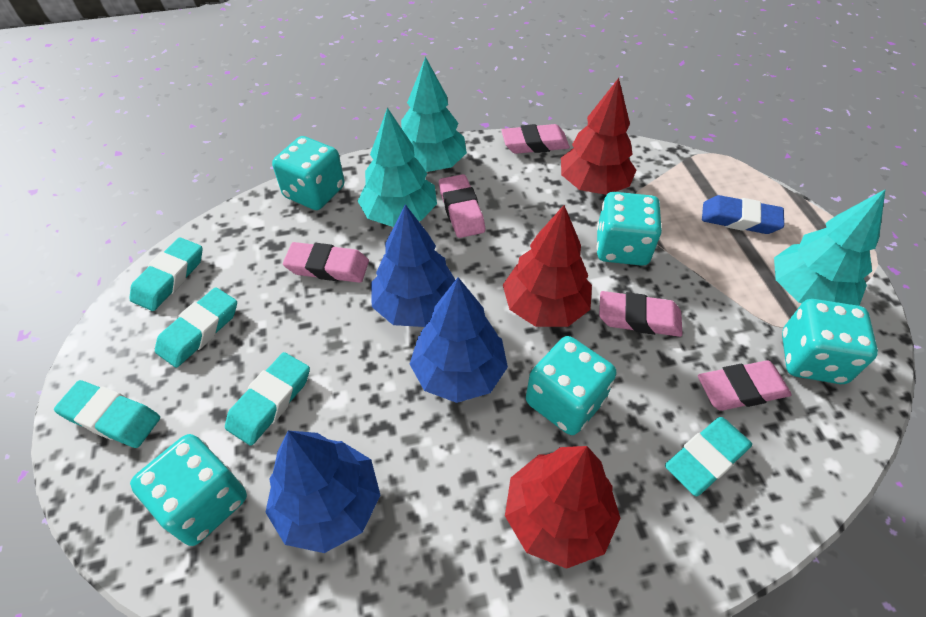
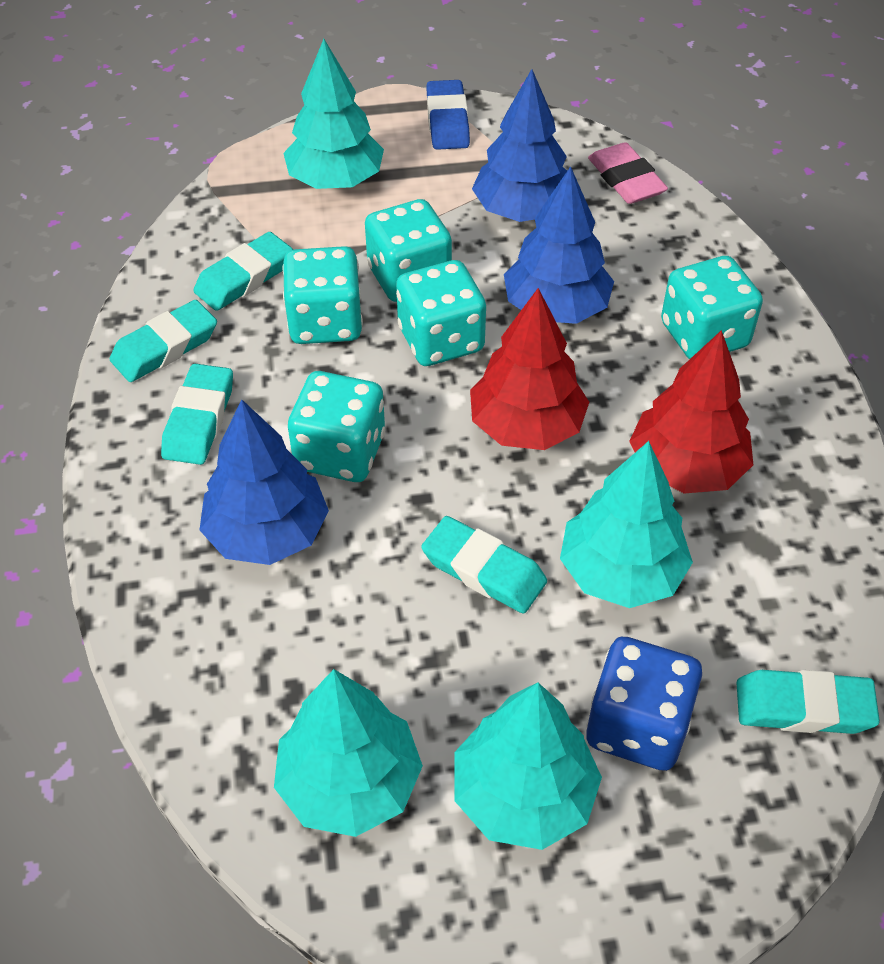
blue dice: none = 0 -> [586,637,702,771] = 1
pink eraser: [283,242,369,283] [439,174,485,238] [501,124,570,154] [599,291,683,337] [698,360,792,411] = 5 -> [588,142,668,204] = 1
red tree: [503,205,592,327] [505,446,620,569] [561,78,636,195] = 3 -> [470,288,589,450] [629,330,753,494] = 2
turquoise tree: [358,108,437,227] [401,57,467,172] [774,190,885,306] = 3 -> [274,669,423,837] [283,39,384,189] [454,683,602,850] [560,441,693,608] = 4

